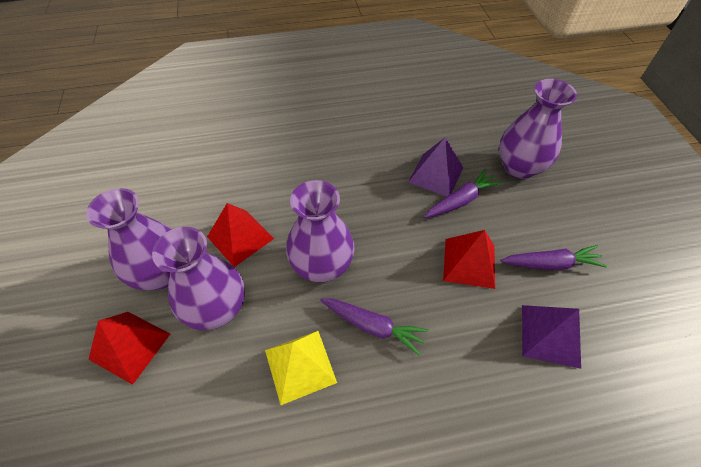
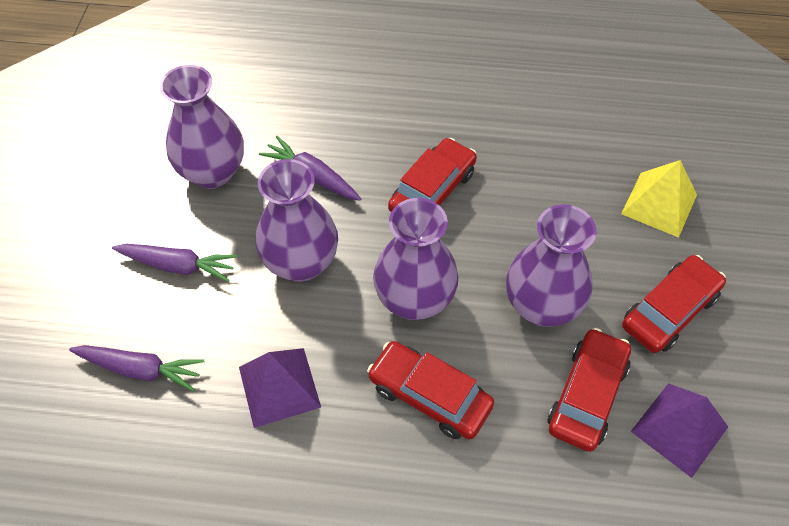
red car: none = 0 -> [367,341,494,439] [388,138,477,212] [548,328,631,452] [622,255,726,353] = 4
red pyramid: [88,312,170,385] [207,203,274,267] [443,230,495,289] = 3 -> none = 0

